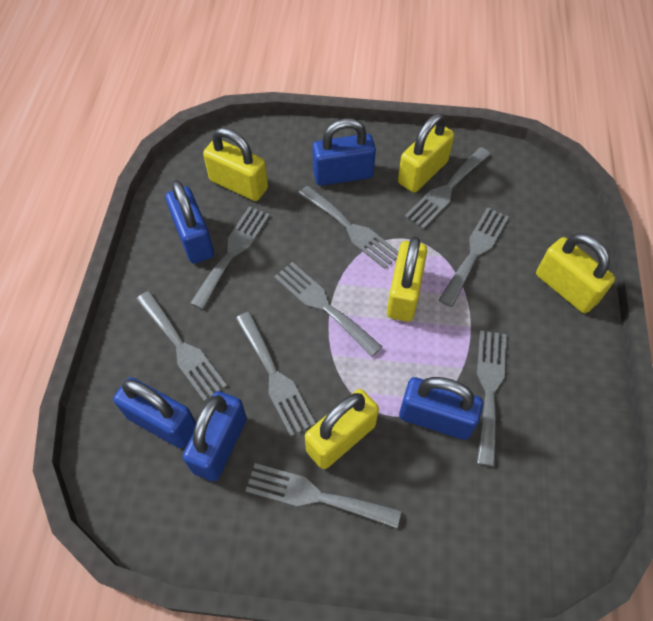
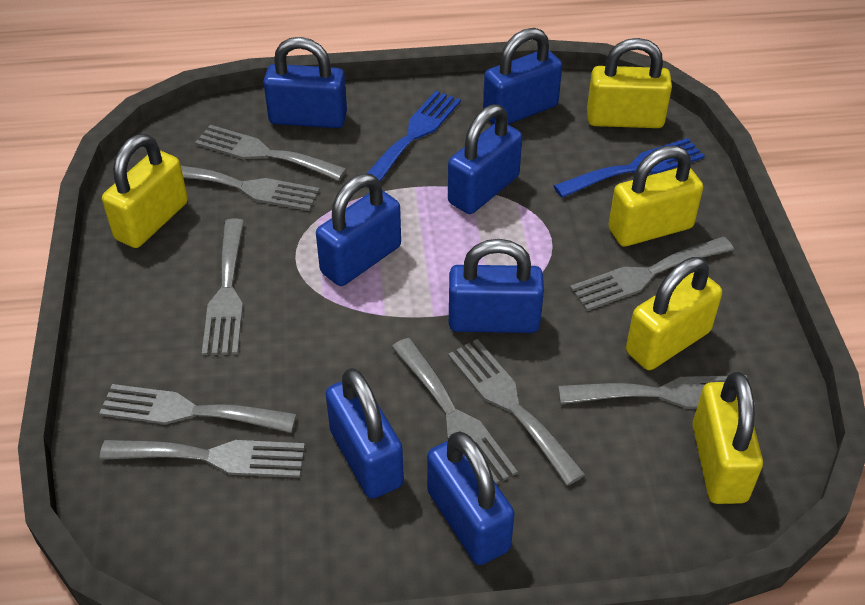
blue fork: none = 0 -> [366,91,461,182] [553,138,705,198] = 2
blue padlock: [113,377,196,448] [166,180,214,264] [183,391,247,481] [312,119,376,186] [399,377,483,440] = 5 -> [263,37,347,128] [316,174,401,286] [326,368,404,498] [427,431,515,565] [448,104,522,214] [449,239,544,333] [483,28,562,124] = 7

